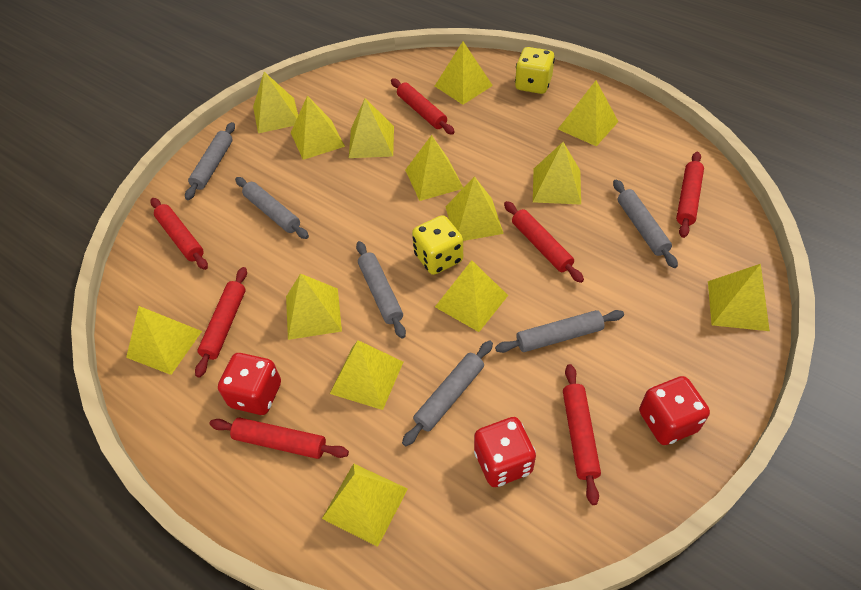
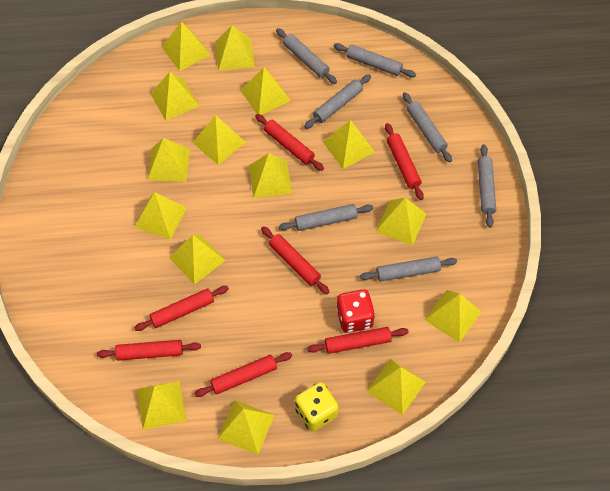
grey rolling pin: [185,122,235,200] [235,177,309,239] [356,241,406,339] [402,340,493,446] [495,310,624,353] [613,179,678,268] = 6 -> [276,28,337,84] [279,204,373,231] [304,74,371,129] [333,43,416,77] [360,256,457,282] [403,92,452,163] [478,144,496,228] = 7
red dice: [218,353,281,415] [474,417,536,487] [639,376,710,445] = 3 -> [336,289,375,333] = 1
yellow dice: [412,215,463,275] [515,47,555,94] = 2 -> [295,382,339,431] = 1
yellow pyramid: [126,306,202,375] [253,72,298,133] [286,273,342,340] [291,96,345,160] [322,463,408,547] [330,340,403,410] [349,98,394,158] [405,135,463,201] [435,41,493,105] [435,260,508,332] [446,176,504,241] [533,142,581,204] [558,81,619,146] [708,264,770,331] = 14 -> [134,192,186,240] [137,381,186,430] [147,138,190,182] [151,72,199,120] [162,22,210,71] [169,234,226,285] [192,115,246,165] [215,25,255,71] [218,400,275,455] [240,67,291,115] [249,153,292,198] [323,120,375,169] [367,359,426,415] [375,198,427,246] [425,290,481,343] = 15

